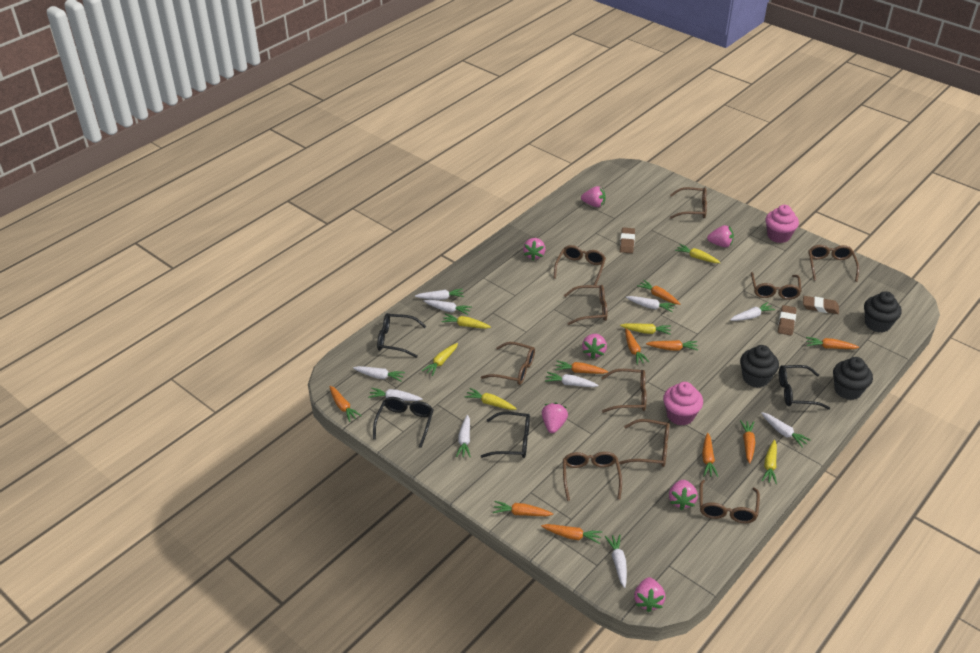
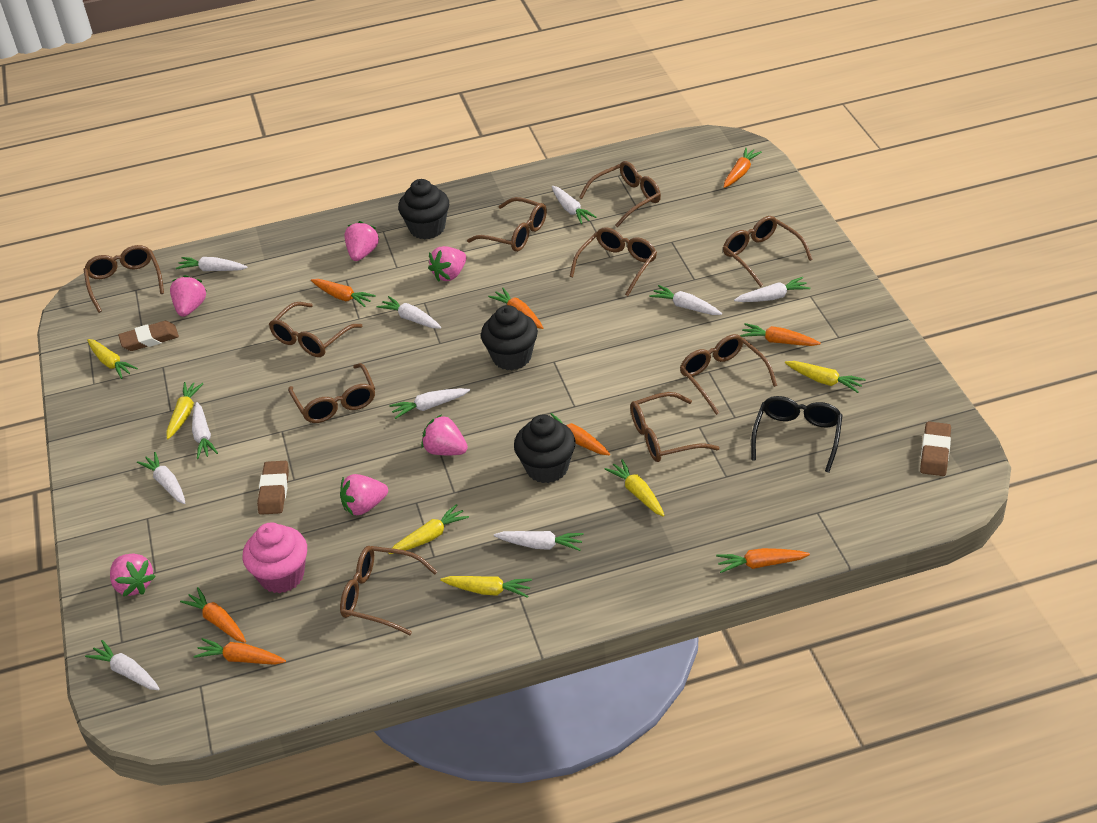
black glasses: [373,397,433,448] [377,313,426,358] [481,412,530,458] [779,365,830,410] = 4 -> [751,396,843,473] = 1
orange carrot: [329,386,362,422] [493,501,553,516] [541,524,602,544] [555,361,608,374] [625,329,649,365] [637,280,680,305] [646,340,698,351] [702,433,718,477] [740,420,755,464] [806,337,859,349] = 10 -> [180,587,246,643] [193,638,286,665] [311,279,376,307] [488,288,543,329] [551,413,610,455] [716,548,810,573] [724,148,762,188] [740,323,821,346] = 8
pink cupcake: [663,382,703,426] [765,205,799,243] = 2 -> [242,522,307,593] = 1
pink strawberry: [523,238,546,261] [542,402,568,433] [581,186,606,207] [582,334,607,359] [634,577,665,612] [669,480,698,510] [707,225,734,247] = 7 -> [110,554,156,596] [170,275,207,317] [340,474,388,515] [345,221,379,261] [421,415,468,455] [428,246,466,282] = 6

